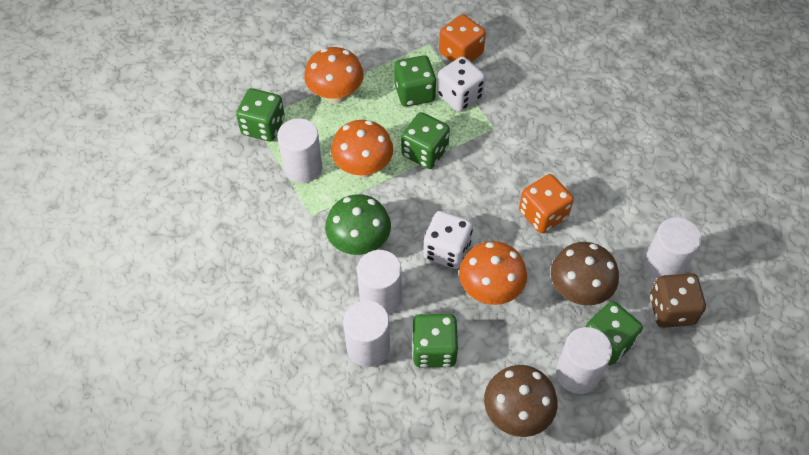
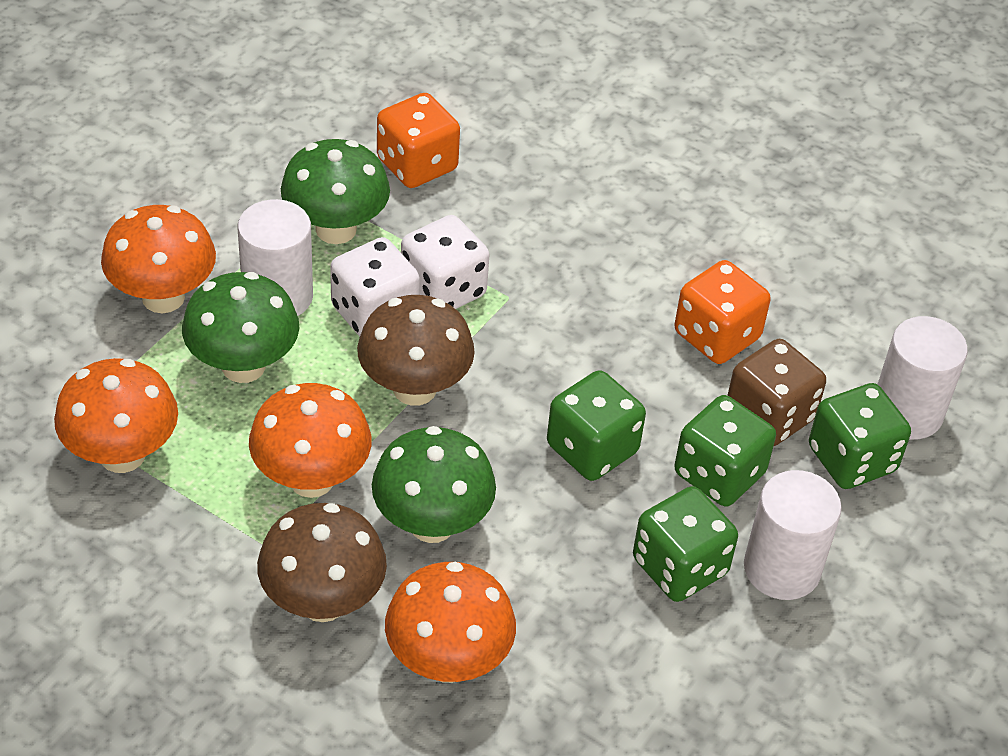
green dice: [236,88,285,141] [394,55,436,107] [401,112,450,169] [412,314,459,367] [586,301,643,365] = 5 -> [547,370,646,481] [633,486,738,602] [674,395,776,507] [809,383,911,489] = 4
green mushroom: [325,194,391,255] = 1 -> [182,272,299,383] [281,139,390,244] [372,426,496,543] = 3
orange mushroom: [304,47,364,104] [331,120,393,178] [459,241,527,305] = 3 -> [54,358,178,473] [101,205,216,313] [249,383,371,498] [385,562,516,683] = 4
white cylinder: [277,118,322,183] [343,300,390,367] [357,250,402,315] [556,327,612,394] [644,217,702,280] = 5 -> [238,199,313,316] [744,470,842,600] [877,316,968,440] = 3

